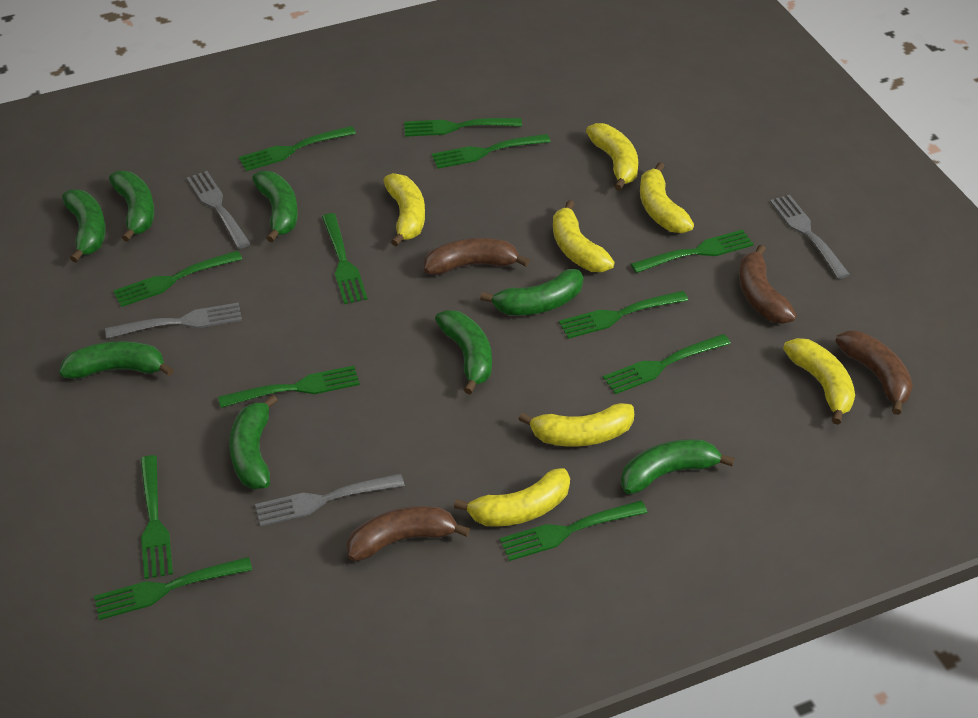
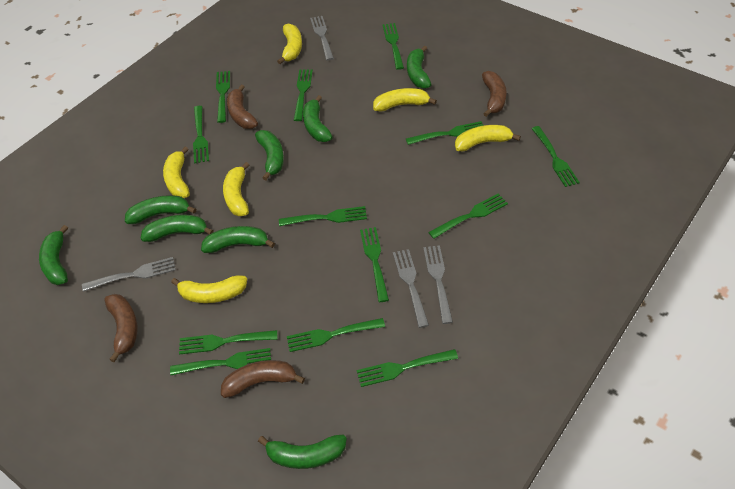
green fork: [94,557,252,620] [113,250,242,307] [140,455,173,579] [218,366,360,408] [239,126,356,171] [322,213,368,304] [404,118,522,137] [432,134,551,169] [500,500,648,561] [559,291,688,339] [603,334,731,394] [631,230,754,273] = 12 -> [170,348,271,375] [179,330,278,355] [193,106,209,163] [216,71,230,123] [279,206,367,226] [287,318,385,352] [294,69,313,121] [357,349,458,387] [360,227,389,302] [383,23,404,70] [406,121,483,145] [428,194,508,239] [532,126,580,187] = 13
yellow banana: [383,173,425,247] [454,468,570,527] [518,403,634,447] [553,200,615,272] [586,123,638,191] [640,162,694,233] [783,338,855,425] = 7 -> [163,147,190,198] [171,275,247,303] [223,162,249,216] [277,23,302,64] [373,88,437,112] [455,125,521,151] = 6

